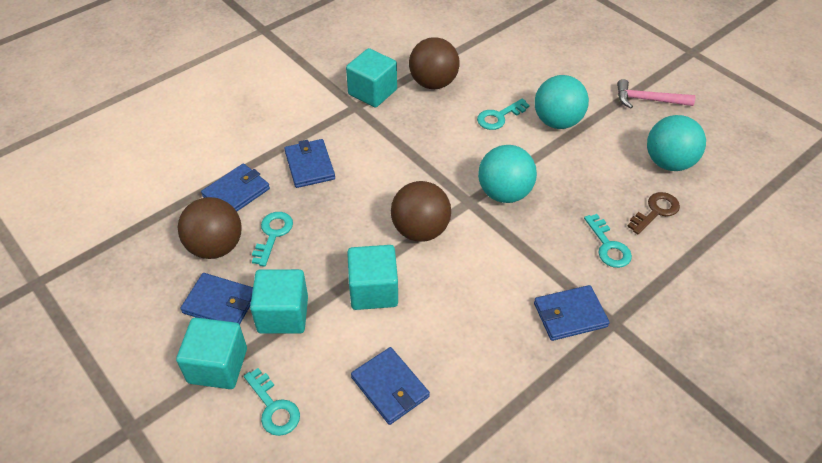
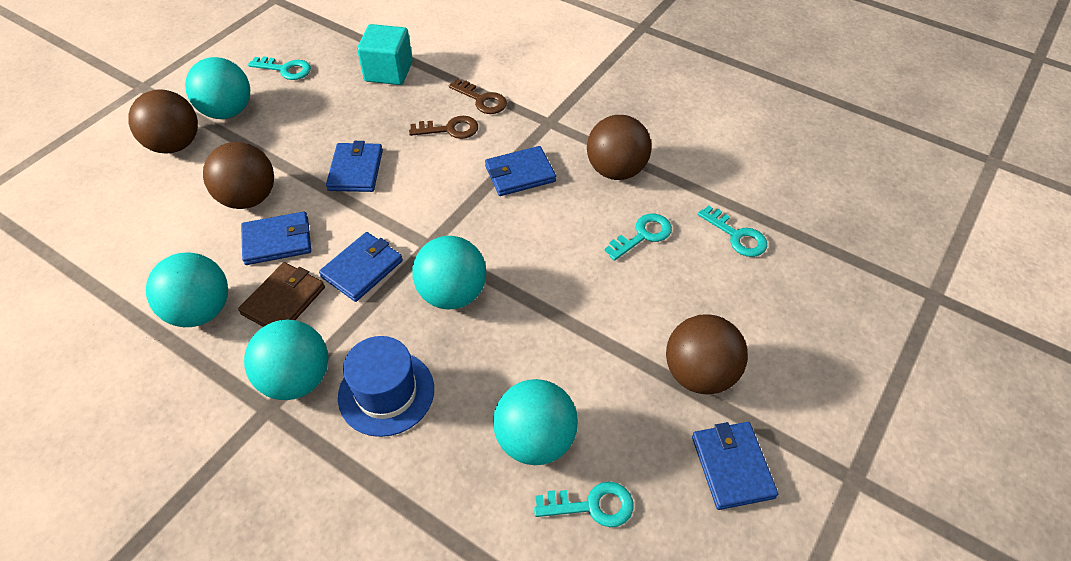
blue hat: none = 0 -> [338,336,434,437] = 1
brown ball: [178,197,242,259] [391,181,451,242] [409,37,460,89] = 3 -> [128,89,198,153] [203,142,274,209] [587,115,652,180] [666,314,748,395] = 4
brown key: [627,192,680,234] = 1 -> [409,116,478,139] [449,79,507,114] = 2
brown wallet: none = 0 -> [238,262,325,327] = 1
pink hammer: [617,79,695,108] = 1 -> none = 0
turquoise ball: [478,145,537,203] [535,75,589,129] [647,115,706,171] = 3 -> [146,253,228,327] [185,57,250,119] [244,320,329,400] [412,236,486,309] [493,379,578,465] = 5
turquoise cube: [176,317,247,389] [250,269,308,334] [346,48,397,107] [347,245,398,310] = 4 -> [357,24,413,85] = 1

